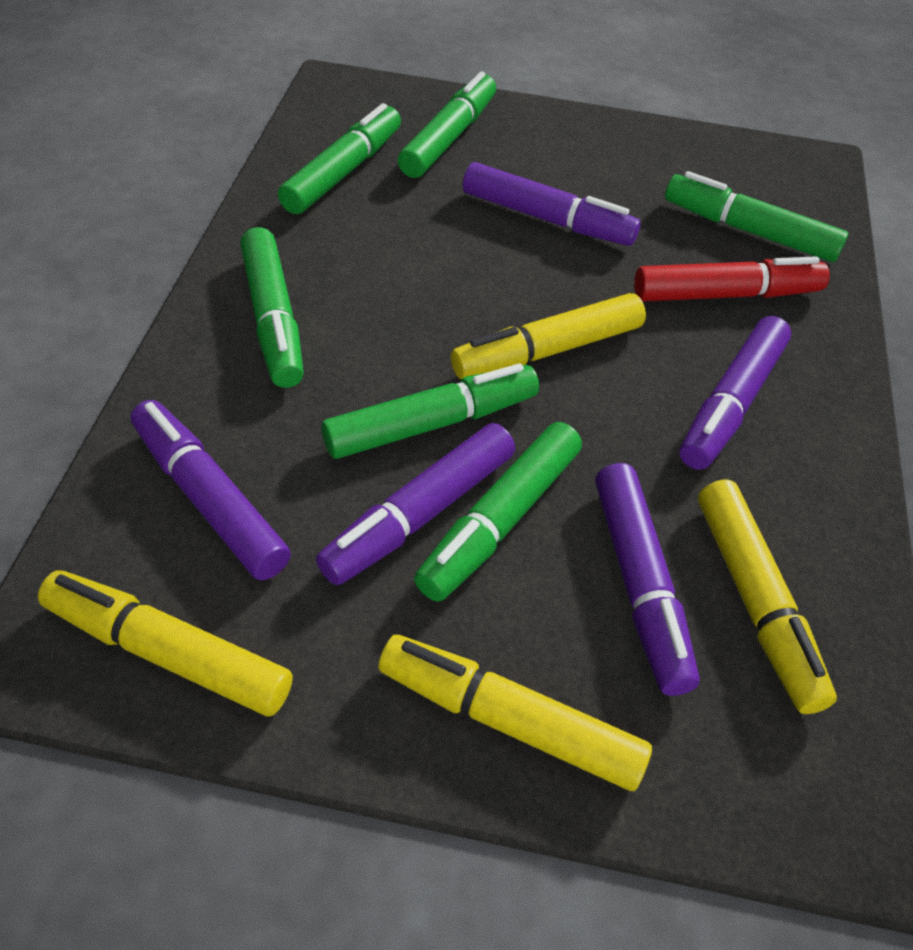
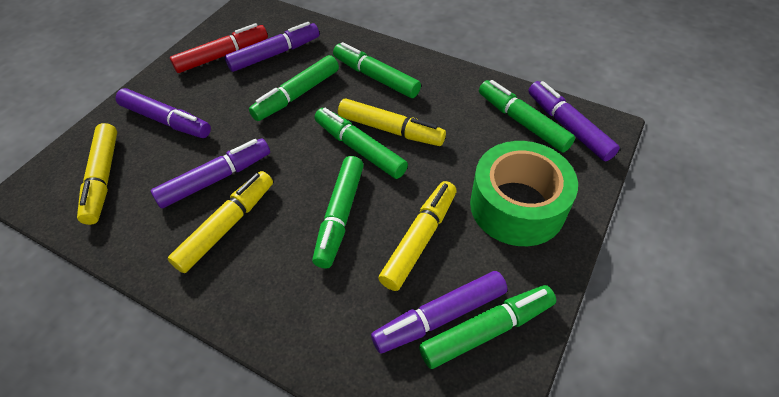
green tape: none = 0 -> [470,141,578,246] = 1

